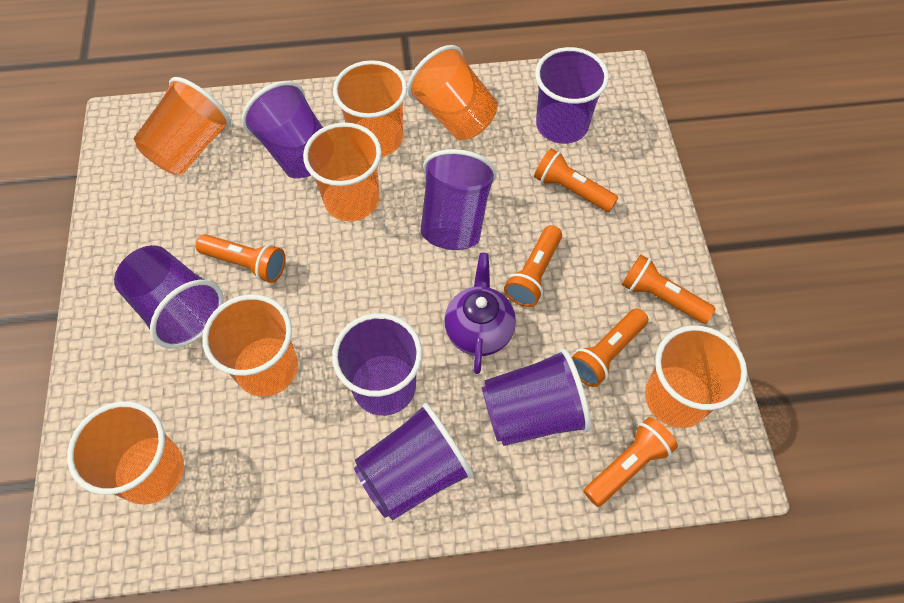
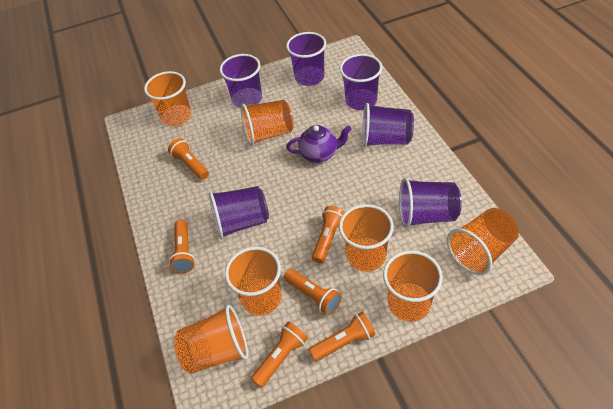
purple cup: [114,245,224,349] [242,81,323,178] [332,313,422,416] [354,402,474,520] [420,149,497,250] [482,348,591,446] [535,47,609,144] = 7 -> [209,186,269,239] [220,54,262,108] [286,32,326,86] [340,54,382,110] [362,103,414,147] [399,178,462,228] = 6

